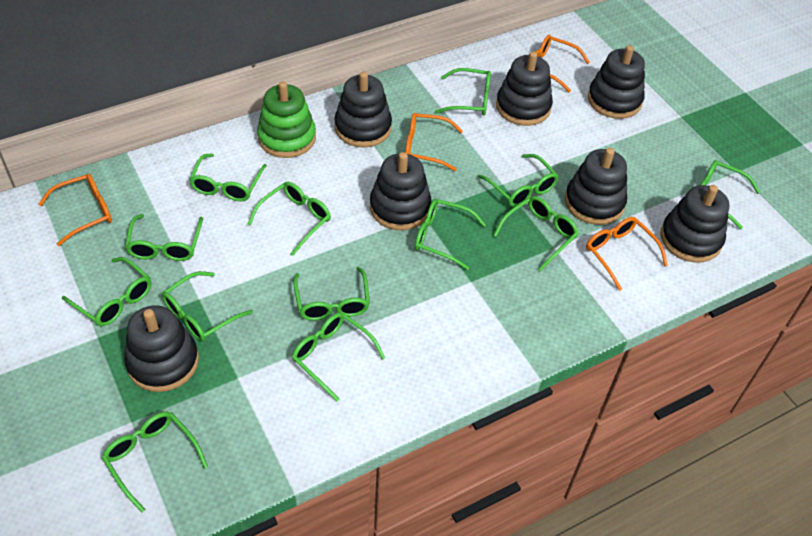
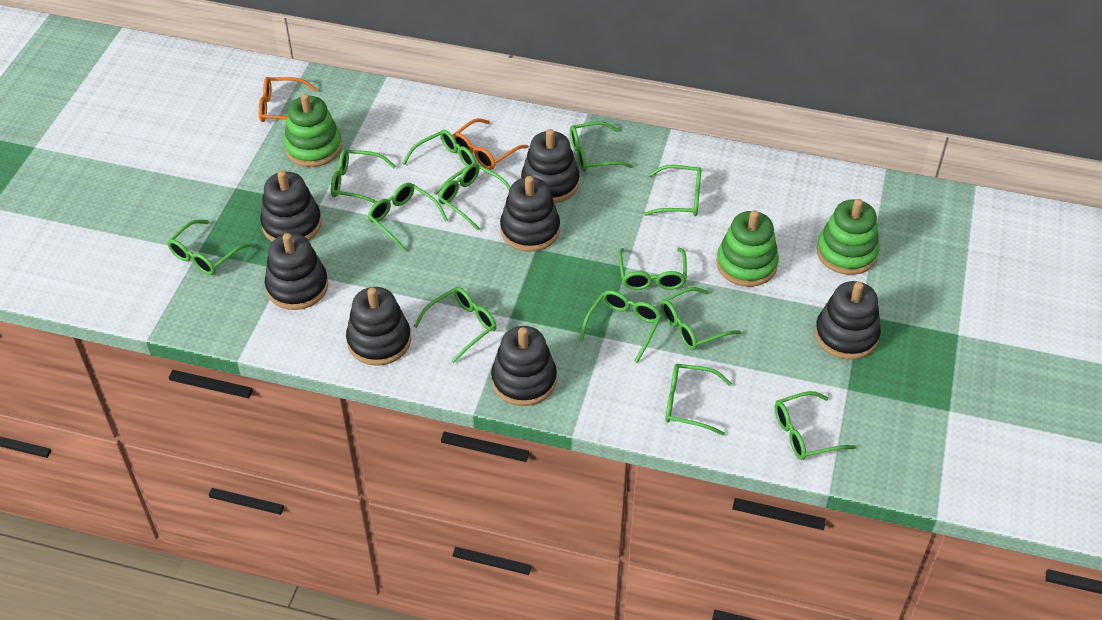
green stacking toy: [257,81,316,158] = 1 -> [284,93,342,167] [716,210,779,287] [817,199,879,275] = 3
orange glasses: [39,174,112,246] [405,113,463,171] [535,35,590,93] [586,217,668,291] = 4 -> [259,77,318,122] [452,118,528,170] = 2

